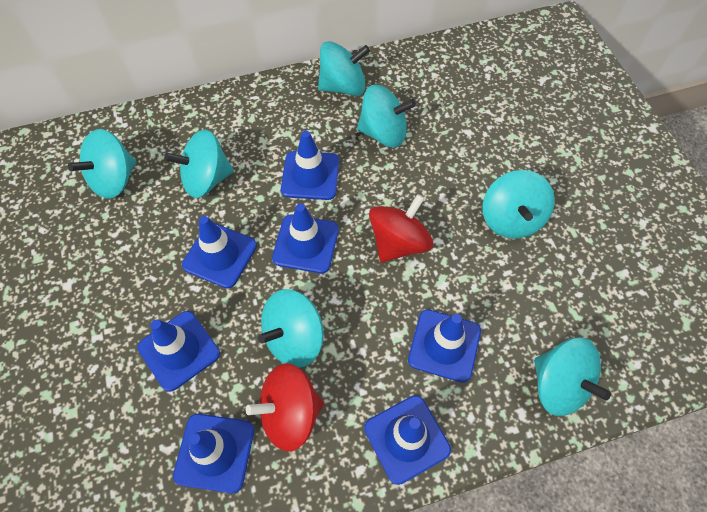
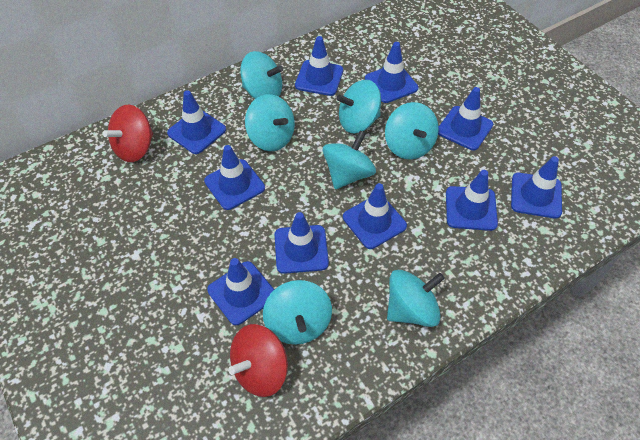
blue traffic cone: [137,311,220,392] [173,414,254,493] [182,216,257,288] [272,203,339,273] [281,131,339,200] [364,395,451,485] [408,310,481,383] = 7 -> [167,90,226,154] [204,145,265,210] [207,258,274,325] [275,212,329,274] [295,36,343,96] [343,183,407,249] [365,42,418,103] [438,87,493,150] [446,170,498,231] [511,156,562,219] = 10

